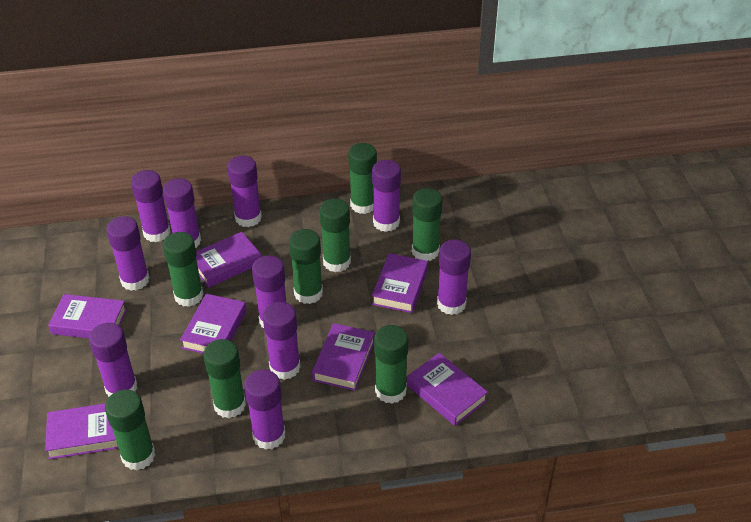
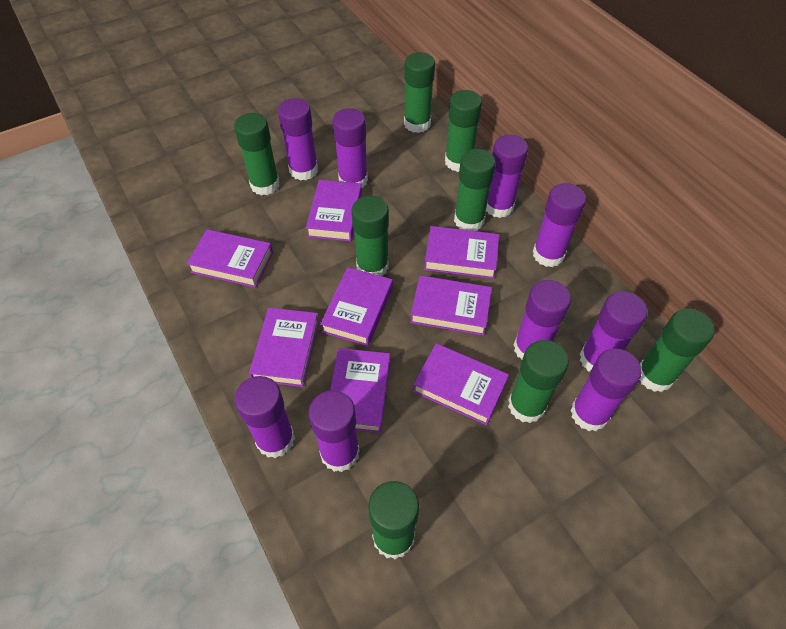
purple book: [45,404,119,459] [48,294,127,338] [180,294,246,353] [196,232,262,288] [312,323,375,391] [372,253,428,313] [407,353,488,426] = 7 -> [187,229,273,288] [249,308,319,387] [306,180,362,242] [320,267,393,346] [330,348,390,433] [410,275,492,336] [413,343,509,425] [424,226,499,279] = 8
purple glue stick: [89,323,137,397] [106,216,150,291] [131,170,171,242] [163,178,201,248] [227,156,262,227] [244,369,285,450] [252,256,286,328] [262,302,301,380] [372,160,401,232] [437,239,471,315] = 10 -> [235,376,295,458] [278,98,318,181] [309,390,359,472] [332,108,368,188] [486,135,528,218] [514,280,571,360] [533,183,586,267] [570,349,642,431] [580,291,647,372] = 9

